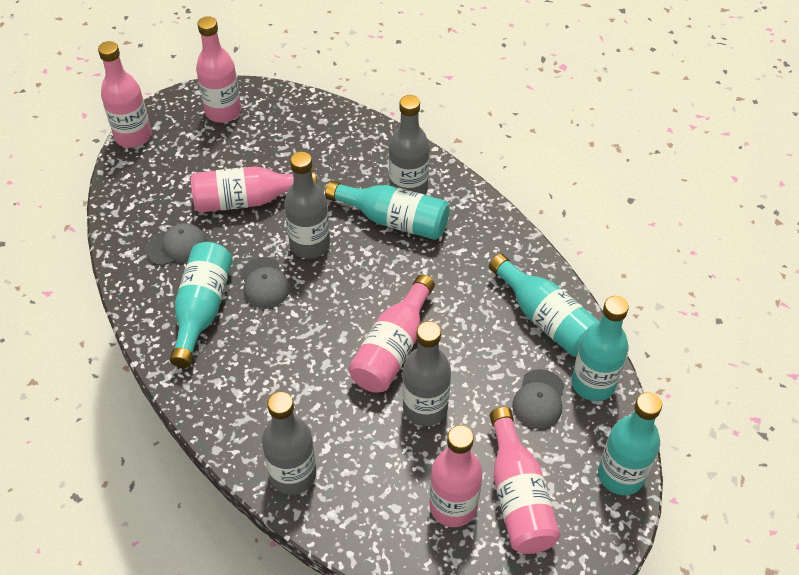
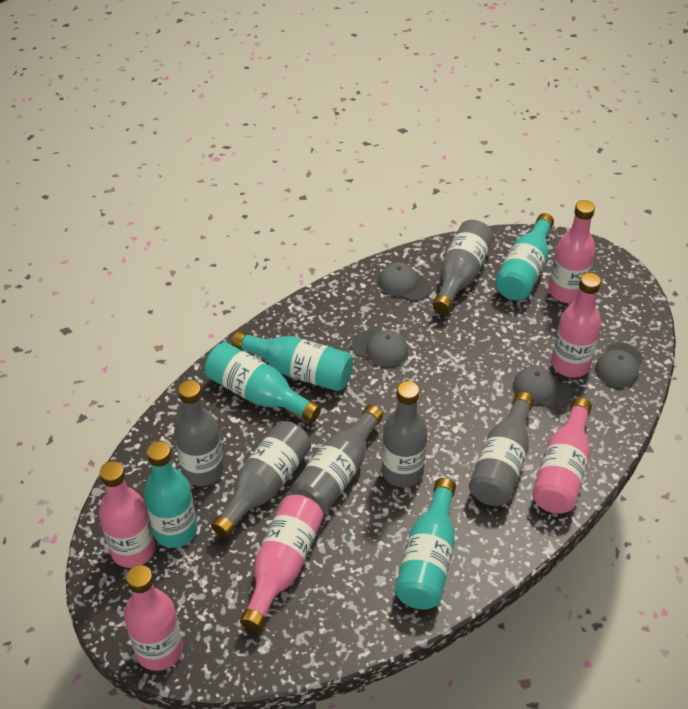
grey bottle: [262,392,316,495] [284,152,330,259] [389,95,430,195] [403,321,451,426] = 4 -> [174,380,224,486] [211,421,311,538] [291,405,383,514] [382,381,427,487] [432,220,494,314] [469,392,534,506] = 6
grey cap: [146,223,207,266] [241,257,290,309] [512,369,565,429] = 3 -> [351,330,409,367] [378,262,431,301] [513,366,572,410] [595,343,643,388] = 4

